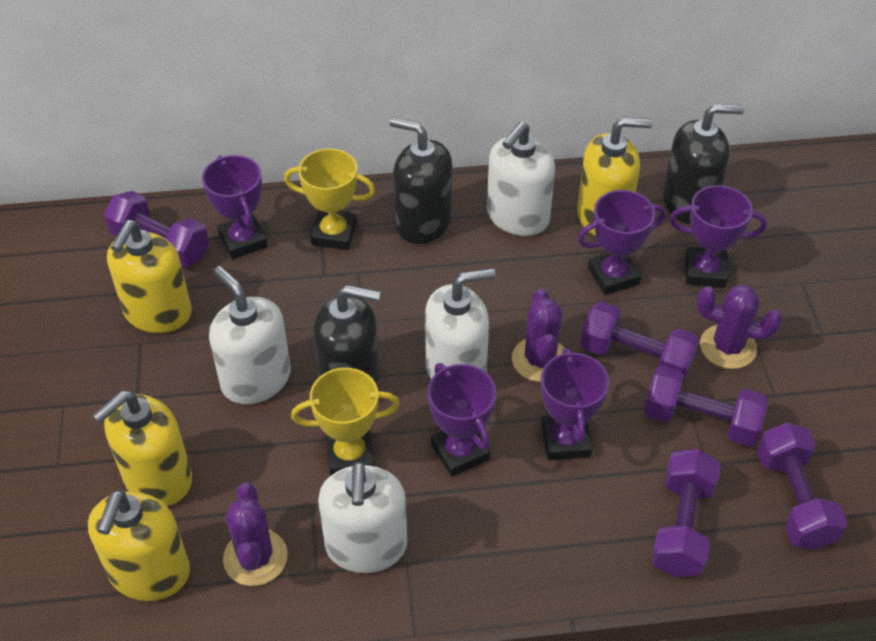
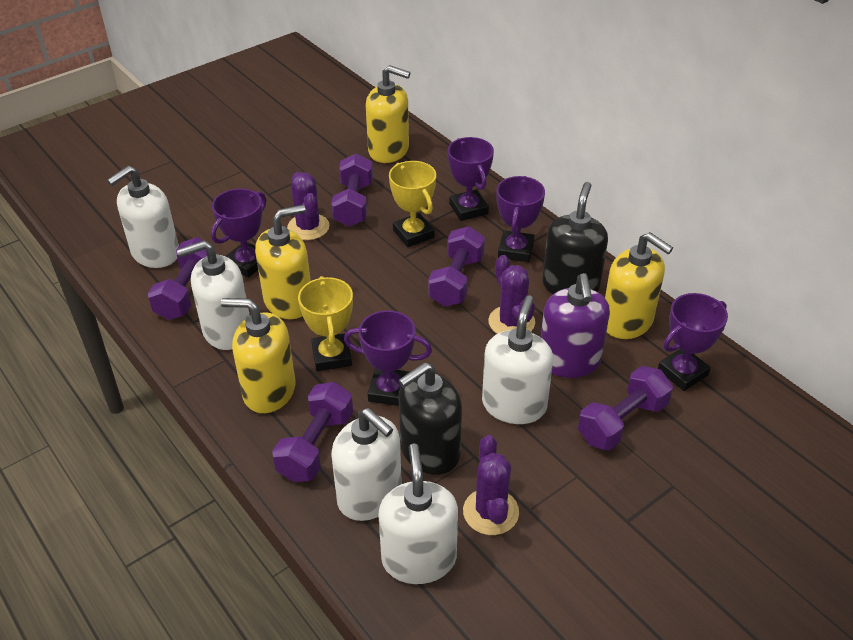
black soap dispenser: [313,285,380,385] [390,117,452,244] [663,104,744,224] = 3 -> [398,362,462,475] [542,182,608,294] = 2
purple soap dispenser: none = 0 -> [541,273,610,378] = 1
white soap dispenser: [209,266,291,404] [318,462,407,573] [425,268,495,379] [487,122,555,236] = 4 -> [107,166,179,268] [177,240,250,350] [331,408,402,521] [378,443,458,584] [482,295,553,424] = 5

